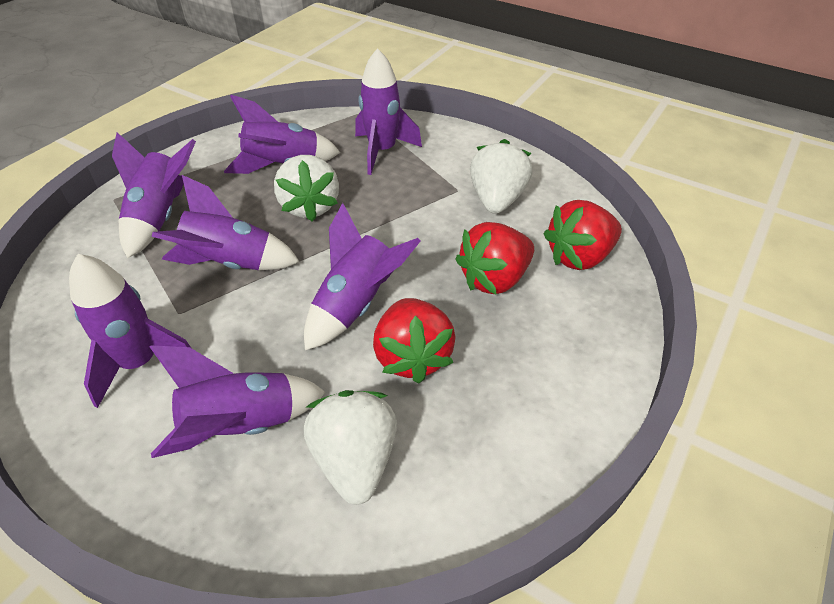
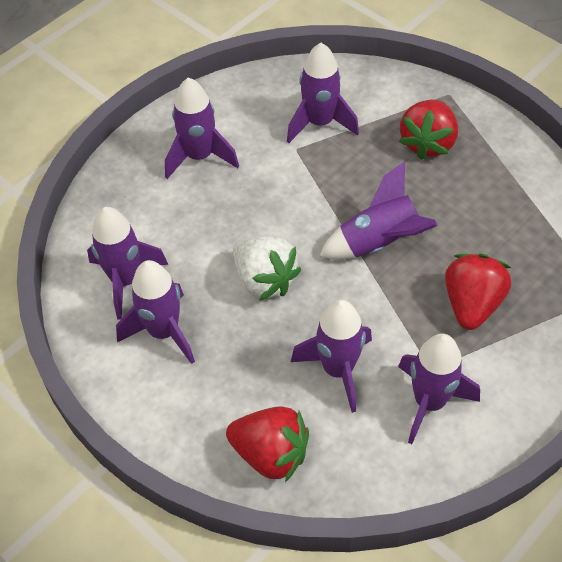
white strawberry: [274,155,339,222] [303,390,397,505] [470,139,533,214] = 3 -> [233,236,302,301] = 1

